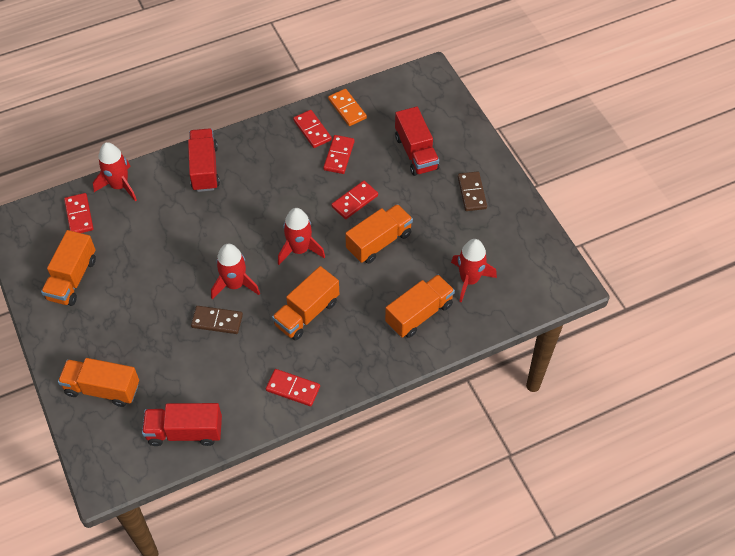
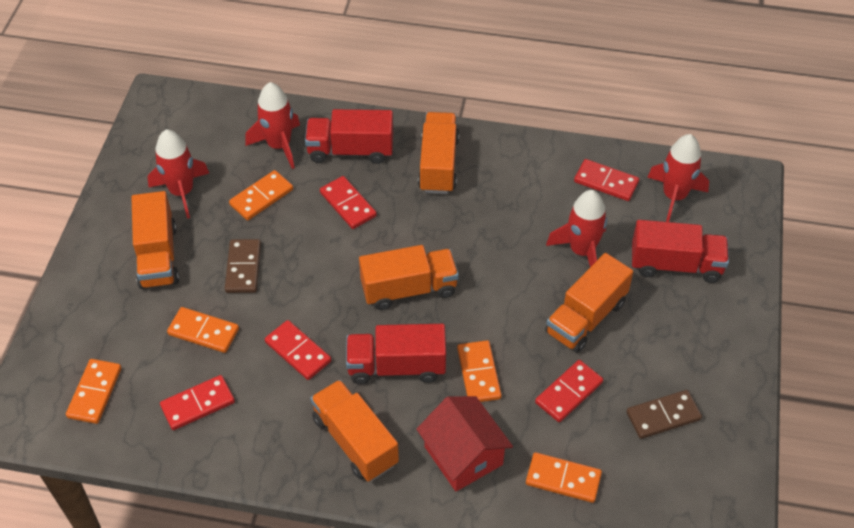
orange domino: [328,89,367,126] = 1 -> [66,359,122,424] [167,307,239,353] [229,170,293,220] [457,340,502,402] [526,452,602,503] = 5
red house: none = 0 -> [416,396,513,492] = 1

